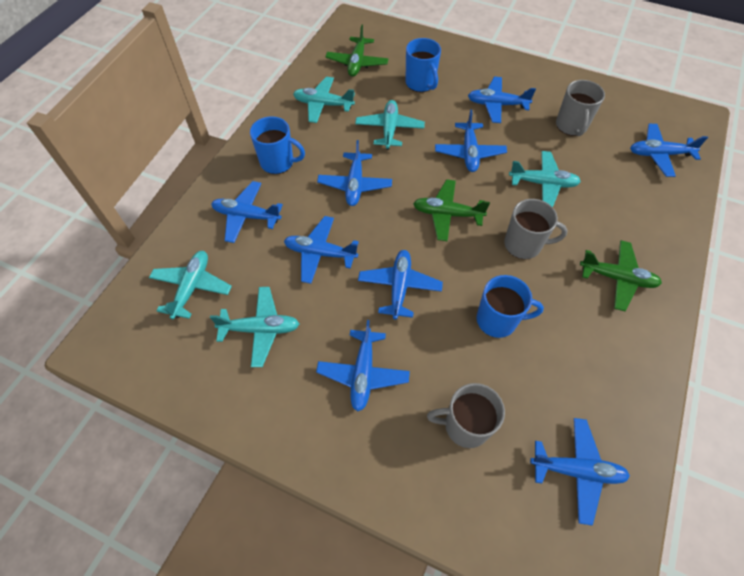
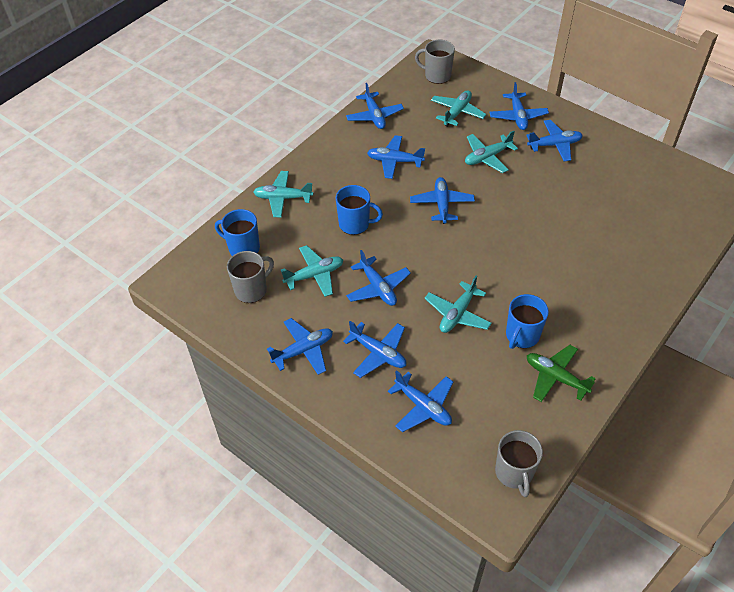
green plane: [325,25,389,77] [413,179,490,241] [580,240,662,311] = 3 -> [527,345,596,402] = 1

